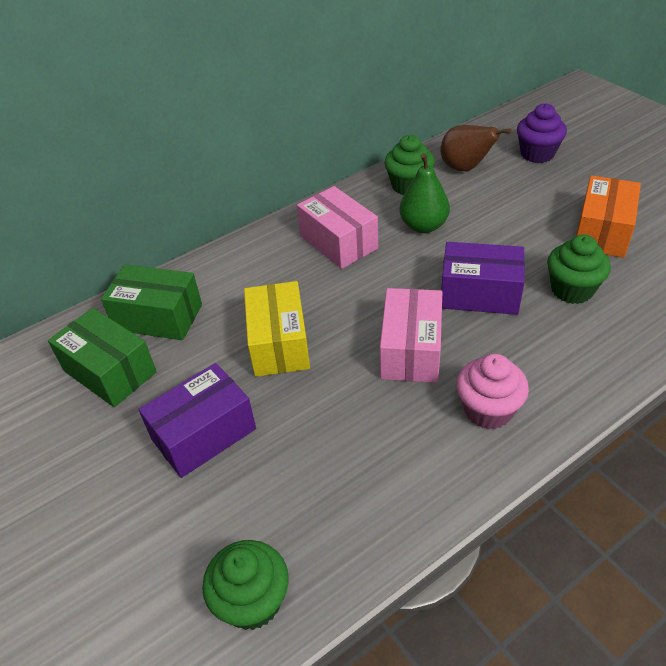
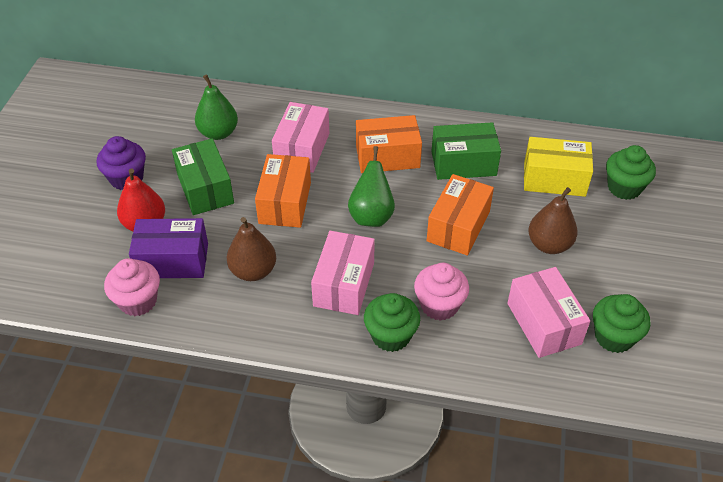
brown pear: [440,125,512,171] = 1 -> [227,217,276,281] [528,187,577,254] = 2
green pear: [400,153,450,233] = 1 -> [195,74,238,140] [348,146,395,227] = 2
orange box: [576,175,641,258] = 1 -> [255,154,311,228] [356,115,422,173] [427,174,494,256] = 3
pink box: [297,186,378,269] [380,288,442,383] = 2 -> [272,102,329,173] [311,231,375,315] [507,267,590,358] = 3
pink cupcake: [457,354,529,429] = 1 -> [104,258,160,316] [414,263,469,321] = 2
purple box: [138,363,256,478] [441,242,525,315] = 2 -> [129,218,208,278] = 1
red pear: none = 0 -> [117,168,165,231] = 1

